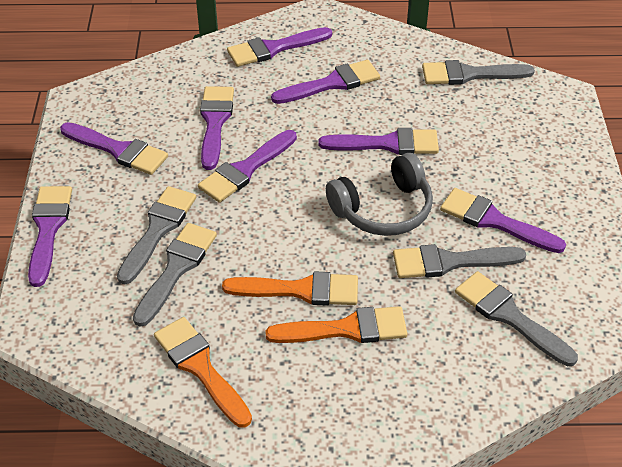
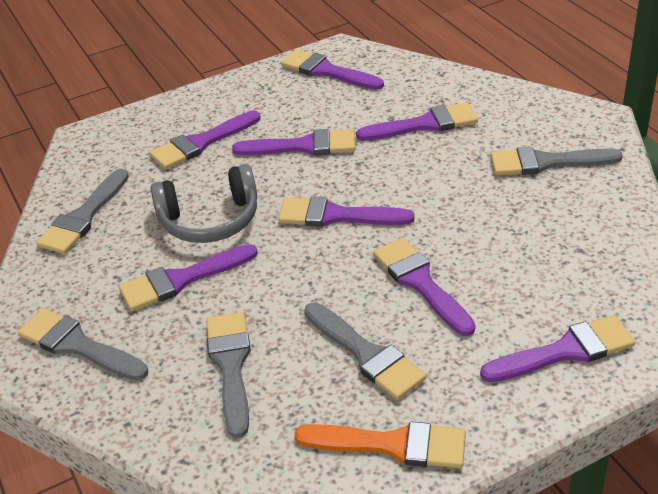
orange brush: [154,317,252,428] [222,271,358,306] [265,306,407,343] = 3 -> [294,422,466,468] = 1

